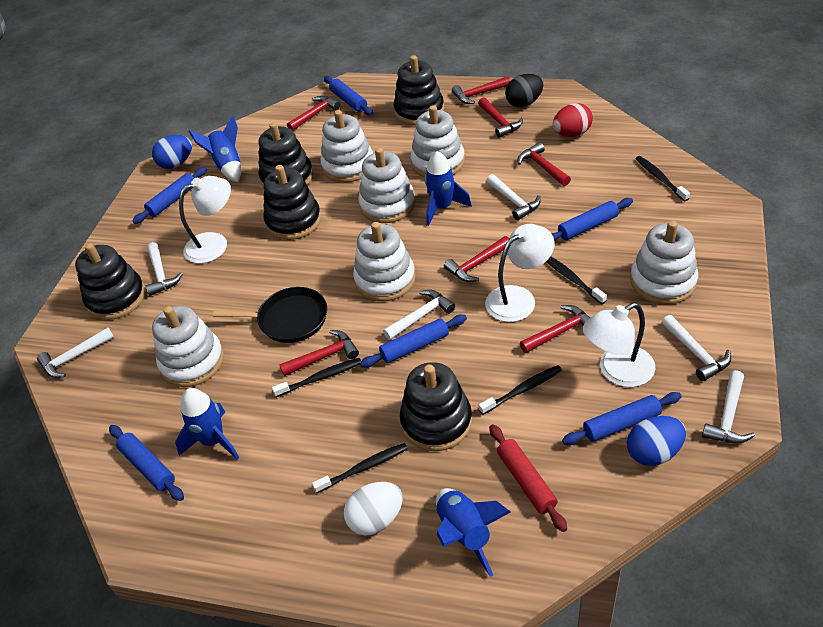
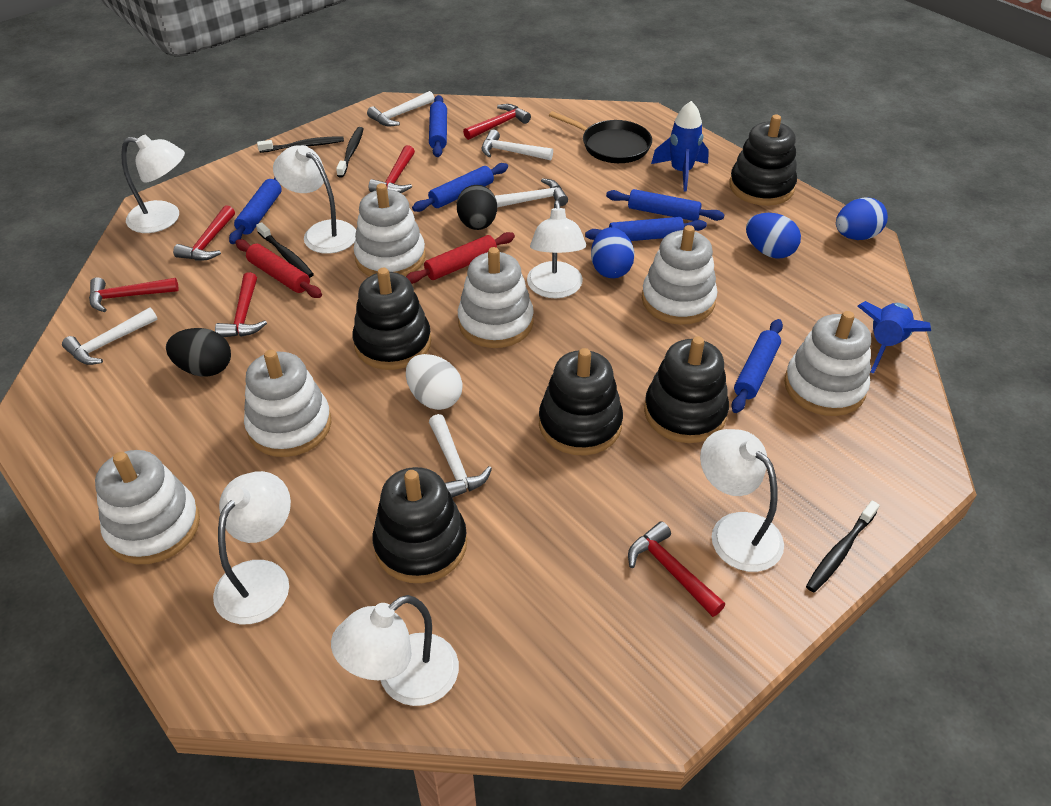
black egg: [505,74,543,107] = 1 -> [166,328,231,377] [457,185,497,230] = 2
black toothbrush: [272,358,361,397] [312,443,408,493] [479,365,562,415] [546,256,607,304] [636,156,690,201] = 5 -> [256,222,314,278] [257,136,344,153] [336,127,363,178] [806,501,880,592] = 4
blue egg: [152,135,192,169] [627,416,686,466] = 2 -> [591,227,635,278] [746,213,801,258] [836,197,888,240] = 3
blue rocket: [175,388,239,460] [189,115,241,182] [425,151,472,226] [436,488,511,577] = 4 -> [651,101,709,192] [857,301,931,374] = 2
red egg: [553,103,593,137] = 1 -> none = 0
red hammer: [279,330,359,376] [287,96,340,131] [444,236,509,282] [452,76,511,104] [478,97,523,138] [518,142,571,186] [520,305,590,353] = 7 -> [89,277,179,312] [173,205,235,260] [215,272,267,337] [369,145,415,193] [463,104,531,140] [628,521,725,617] = 6
red rolling pin: [489,424,567,532] = 1 -> [235,239,322,298] [406,232,515,284] = 2
white hammer: [37,327,114,378] [146,242,183,296] [383,290,455,340] [486,174,541,220] [662,315,731,381] [702,370,755,444] = 6 -> [62,308,158,365] [367,91,435,126] [429,414,492,498] [482,130,553,160] [495,178,568,208] = 5
white lamp: [179,176,231,263] [485,224,555,322] [583,303,655,387] = 3 -> [121,135,185,233] [213,471,291,624] [273,145,356,254] [331,595,459,706] [527,200,586,298] [700,429,784,572] = 6

